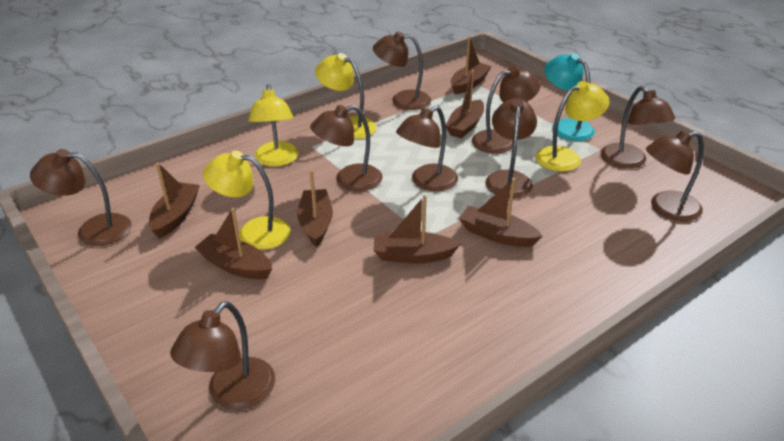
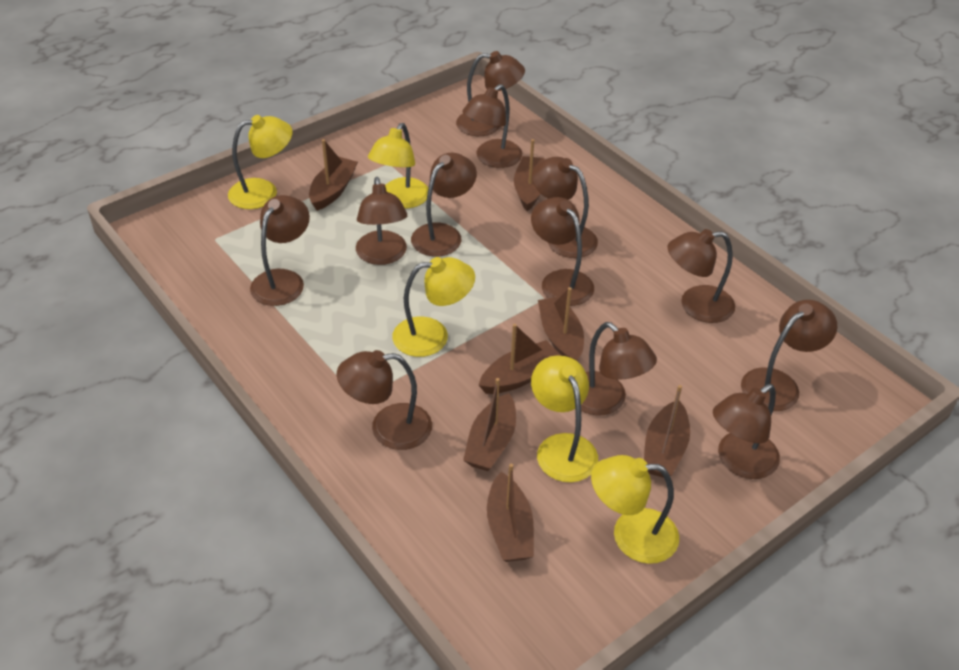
brown lamp: [30,149,132,246] [170,301,275,410] [310,105,383,191] [373,31,431,110] [396,106,458,191] [472,66,540,153] [485,99,537,198] [601,86,675,168] [646,130,704,221] = 9 -> [250,195,310,306] [337,350,432,450] [356,177,407,265] [411,153,477,257] [456,51,525,136] [462,84,522,168] [531,197,594,306] [532,157,598,258] [581,322,657,415] [668,229,735,323] [713,384,780,479] [741,300,837,411] = 12
turquoise lamp: [545,53,595,141] = 1 -> none = 0
yellow lamp: [203,150,291,250] [248,84,299,166] [315,53,376,139] [536,81,610,171] = 4 -> [228,115,293,209] [368,123,428,208] [392,257,475,357] [531,355,598,482] [591,455,679,564] = 5

